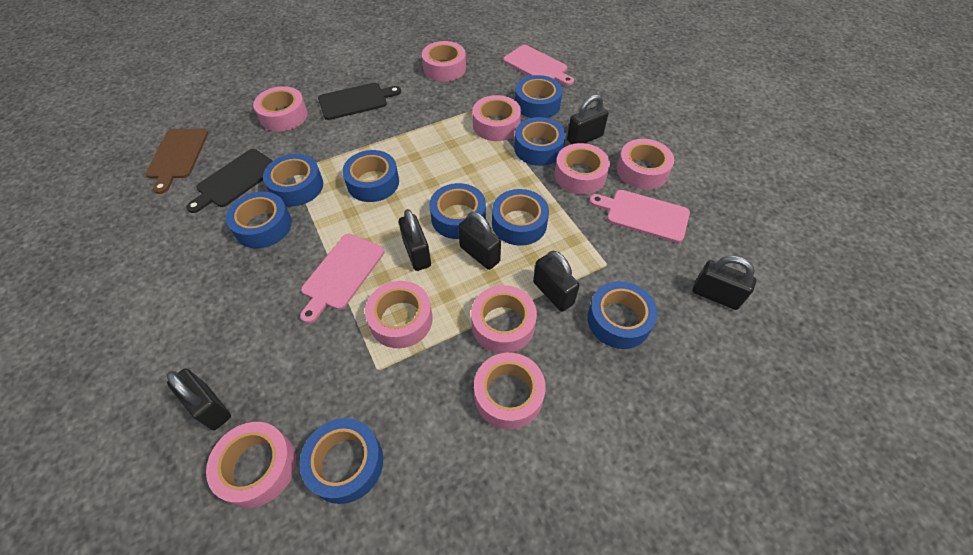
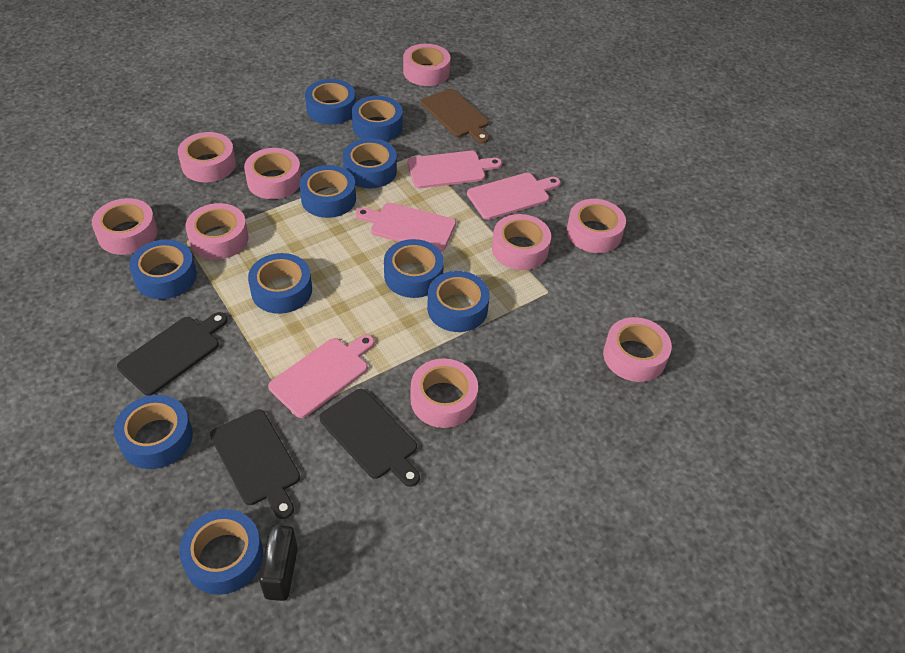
black cutting board: [186,149,273,213] [318,83,401,120] = 2 -> [117,312,228,396] [210,409,300,519] [319,389,420,487] = 3
black padlock: [167,369,231,430] [399,209,431,271] [458,212,501,270] [533,251,580,312] [567,95,609,144] [692,256,756,310] = 6 -> [259,525,298,601] = 1
blue tape: [226,191,292,248] [263,154,323,206] [300,418,383,504] [342,150,399,202] [429,183,486,239] [492,189,549,246] [514,117,566,166] [515,75,563,118] [587,281,658,349] = 9 -> [114,395,193,469] [129,239,197,299] [179,509,263,595] [248,253,312,314] [299,165,356,218] [305,79,356,125] [343,138,397,188] [352,96,403,141] [384,239,444,298] [427,271,490,332] = 10
pink cutting board: [300,234,385,323] [503,45,574,86] [589,190,690,243] = 3 -> [268,334,375,418] [355,203,456,252] [407,151,502,188] [467,173,561,220] = 4

